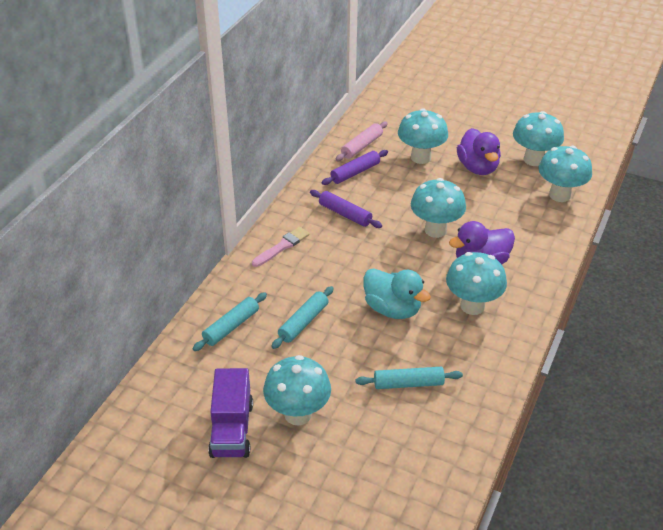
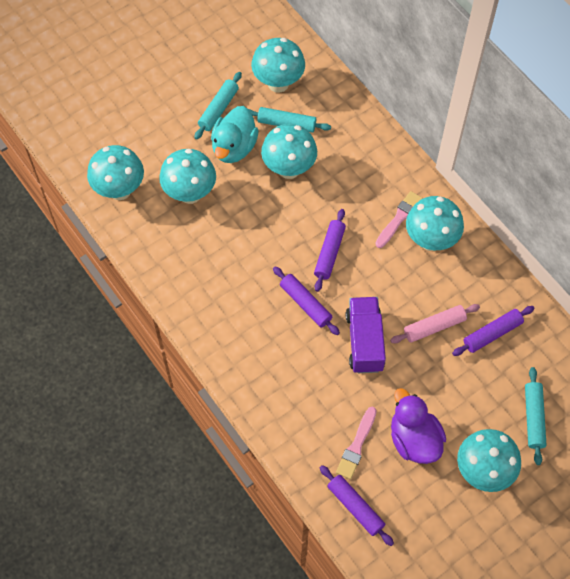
pink brush: [252,227,309,267] = 1 -> [336,407,377,479] [375,191,423,248] = 2
purple duck: [449,221,515,264] [457,128,501,175] = 2 -> [391,388,446,464] = 1
purple rolling pin: [310,190,382,228] [322,150,388,185] = 2 -> [273,266,340,335] [314,209,346,292] [320,465,394,546] [452,306,535,356] = 4

